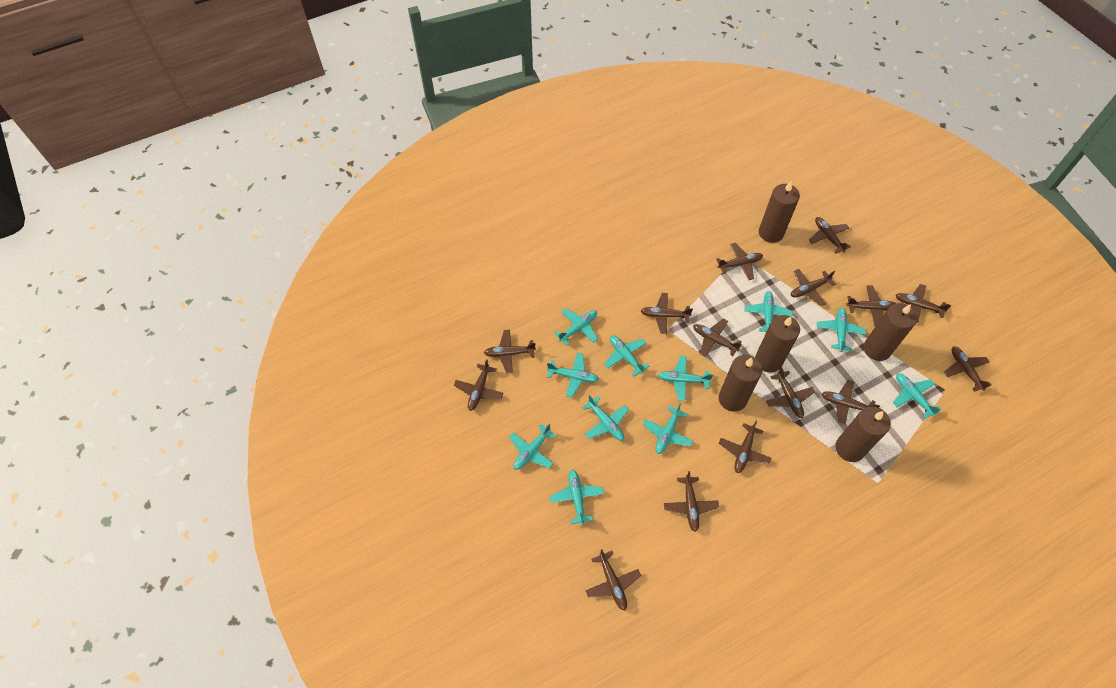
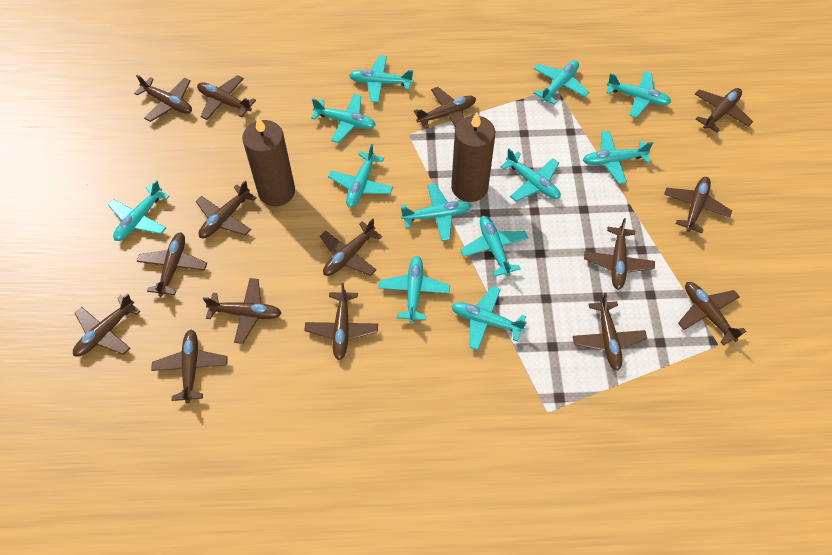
brown candle: [719,355,762,412] [755,315,800,373] [759,181,800,243] [835,406,891,462] [864,303,917,361] = 5 -> [242,117,295,206] [451,112,495,202] = 2
turquoise plane: [509,424,556,470] [547,353,599,397] [550,470,604,525] [554,308,598,346] [582,395,629,441] [604,335,649,376] [642,403,693,454] [658,356,713,401] [744,291,793,332] [817,308,866,352] [893,373,941,418] = 11 -> [108,180,169,241] [311,94,376,143] [328,144,393,207] [349,55,413,103] [379,256,450,323] [401,184,471,241] [452,286,527,350] [460,216,528,277] [500,149,561,202] [533,60,589,105] [583,131,653,184] [607,71,671,118] = 12

